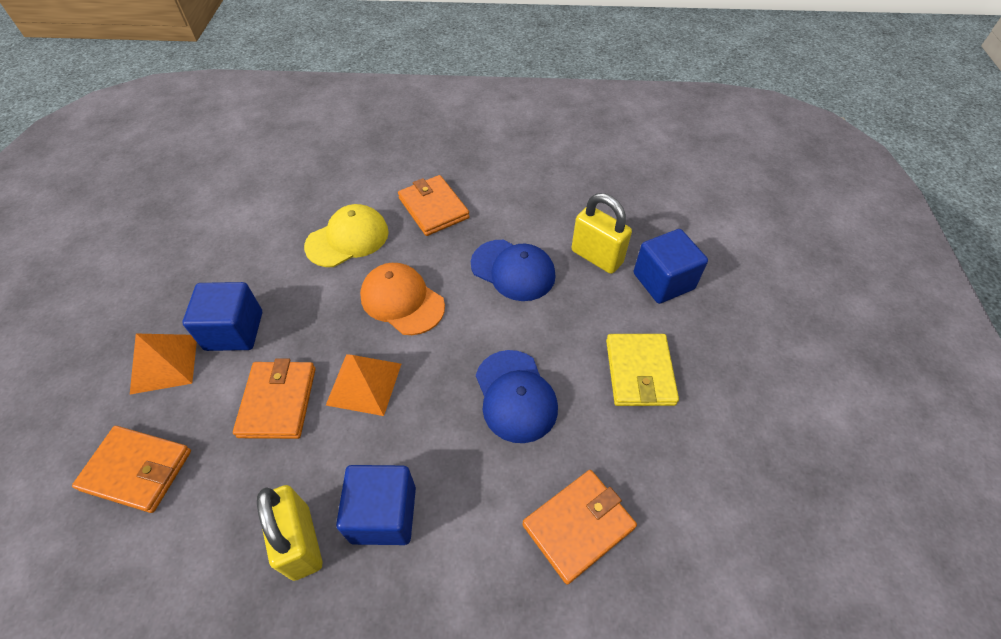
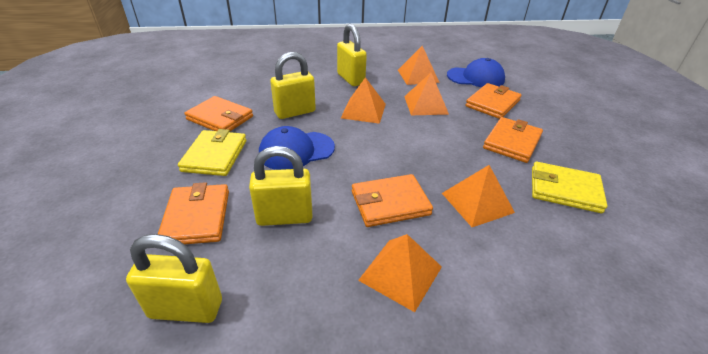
blue cube: [182,282,262,351] [336,465,416,545] [634,229,708,304] = 3 -> none = 0
orange cap: [360,263,445,335] = 1 -> none = 0
orange pyramid: [130,334,197,394] [326,354,401,416] = 2 -> [341,77,386,124] [358,234,442,312] [398,46,440,85] [404,73,449,115] [442,165,515,227] = 5
orange wallet: [72,426,191,513] [233,359,316,439] [398,175,470,236] [522,470,637,584] = 4 -> [158,182,229,244] [185,96,253,132] [352,174,433,227] [465,83,522,119] [483,117,543,163] = 5
yellow cap: [304,204,389,267] = 1 -> none = 0
yellow padlock: [257,485,322,581] [571,193,632,274] = 2 -> [126,234,222,323] [249,146,312,226] [270,52,316,119] [337,24,367,86] = 4
yellow wallet: [606,334,679,406] = 1 -> [178,129,246,176] [532,162,607,213] = 2

